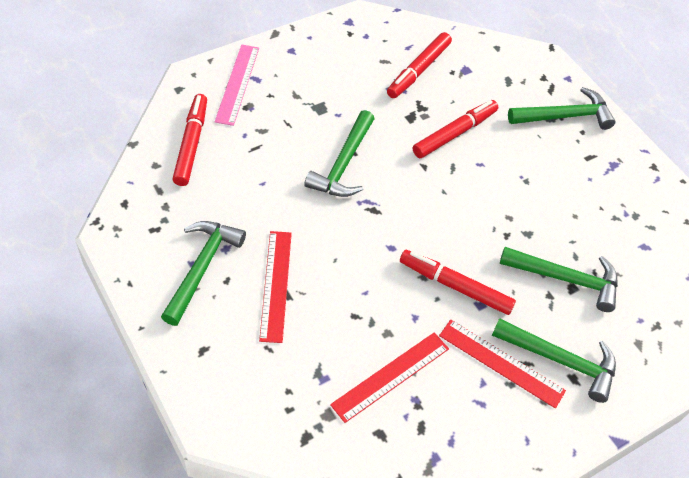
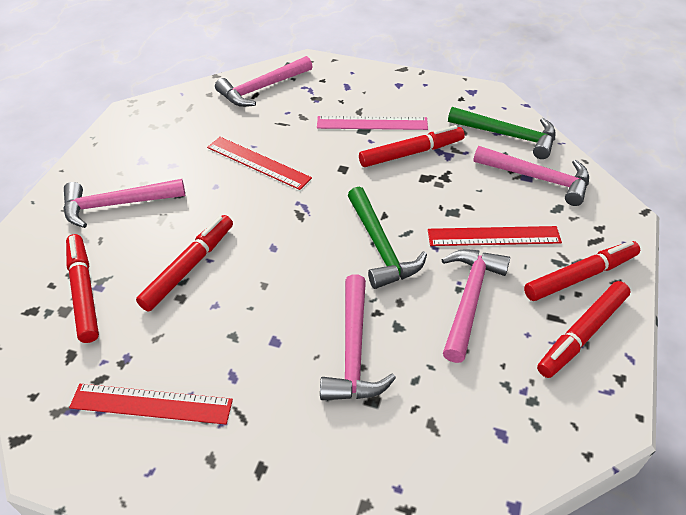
green hammer: [161,221,246,326] [304,110,374,197] [492,318,616,403] [500,247,618,312] [508,87,616,130] = 5 -> [348,187,427,289] [448,107,556,159] = 2
pink hammer: none = 0 -> [63,179,185,228] [215,56,313,107] [320,274,396,400] [441,249,510,363] [473,146,589,206] = 5
red marker: [173,94,207,186] [387,32,452,98] [400,250,516,315] [413,100,498,158] = 4 -> [66,234,99,343] [136,215,233,311] [359,125,465,167] [524,241,640,301] [537,281,631,378] = 5

